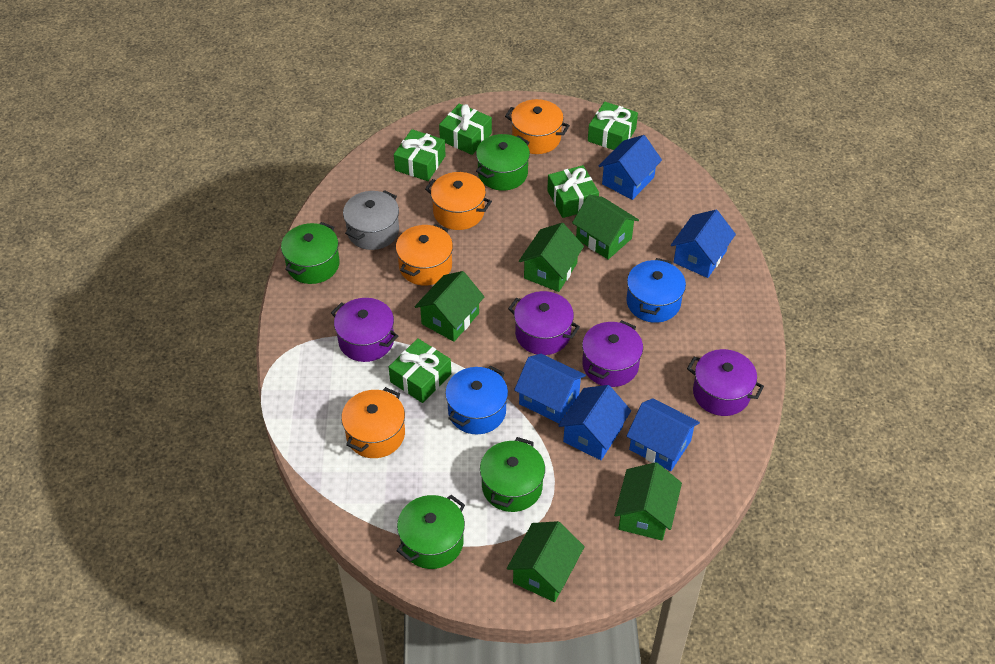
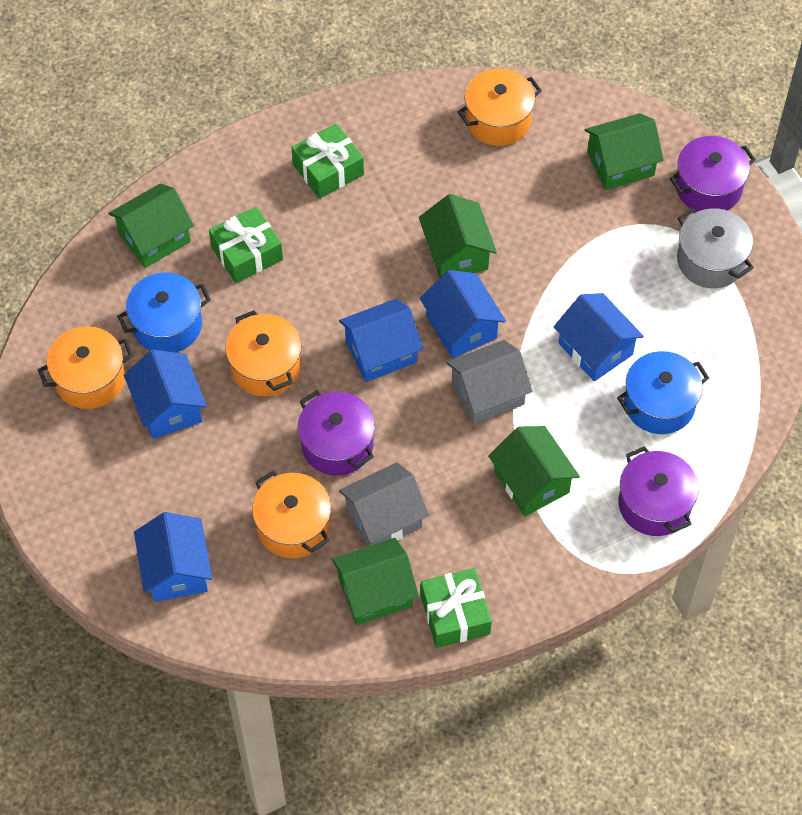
green gift: [389,338,451,403] [394,129,446,181] [439,103,492,155] [547,165,599,218] [588,102,638,150] = 5 -> [209,207,283,283] [292,123,364,199] [420,568,492,648] = 3
green pot: [281,222,340,284] [396,495,465,569] [476,134,530,191] [480,437,545,512] = 4 -> none = 0
grey house: none = 0 -> [339,462,429,547] [446,340,533,425] = 2
purple pot: [331,298,398,362] [508,291,580,355] [582,320,643,387] [687,349,764,416] = 4 -> [298,390,375,476] [618,446,699,536] [670,136,756,211] = 3

